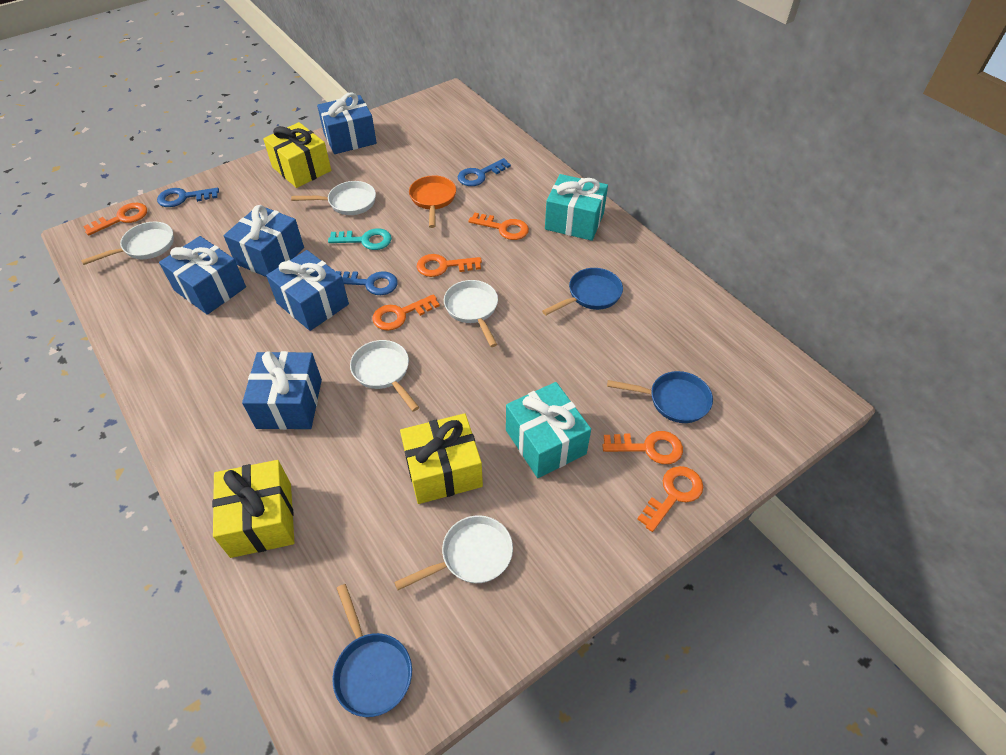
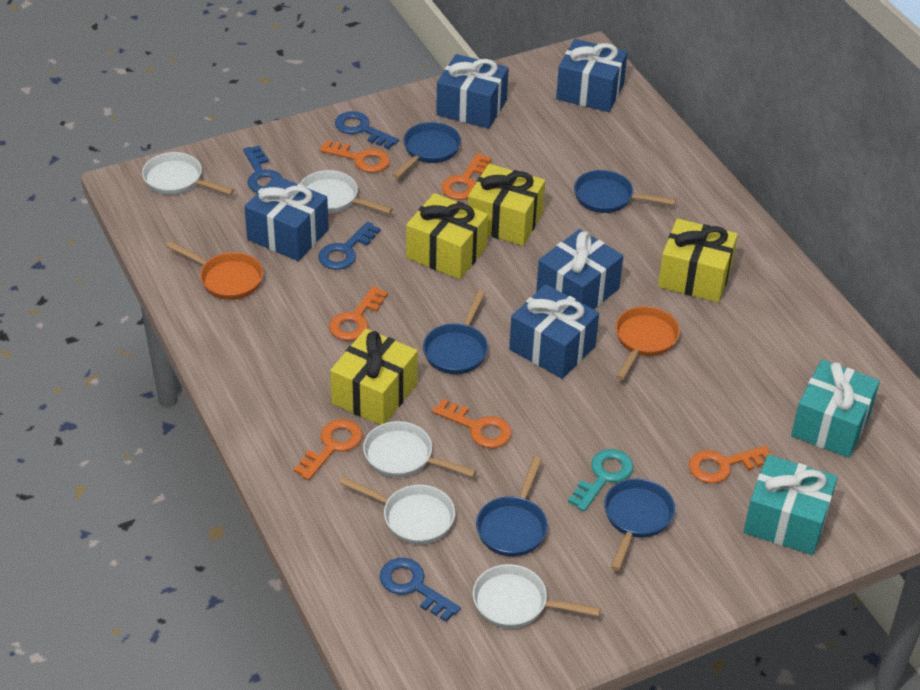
blue key: [157,188,219,207] [336,271,398,295] [458,158,511,186] = 3 -> [243,146,283,193] [318,222,380,270] [335,111,399,149] [380,558,461,622] = 4
blue pan: [332,584,412,717] [542,268,623,315] [607,371,713,423] = 3 -> [392,122,461,178] [423,290,488,374] [476,456,548,557] [574,170,676,213] [604,479,675,571] = 5
orange pan: [409,176,456,228] = 1 -> [166,241,263,300] [615,306,680,380] = 2
yellow gift: [212,460,294,558] [263,122,331,188] [400,413,483,504] = 3 -> [330,329,418,425] [406,193,488,279] [468,164,545,246] [658,219,738,302] = 4

